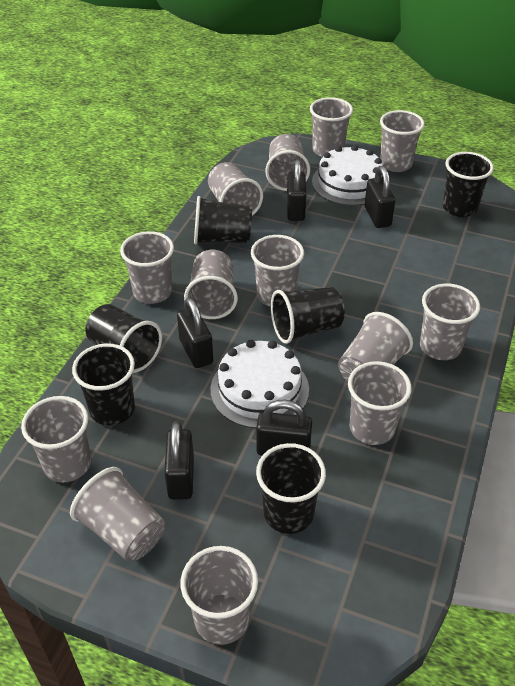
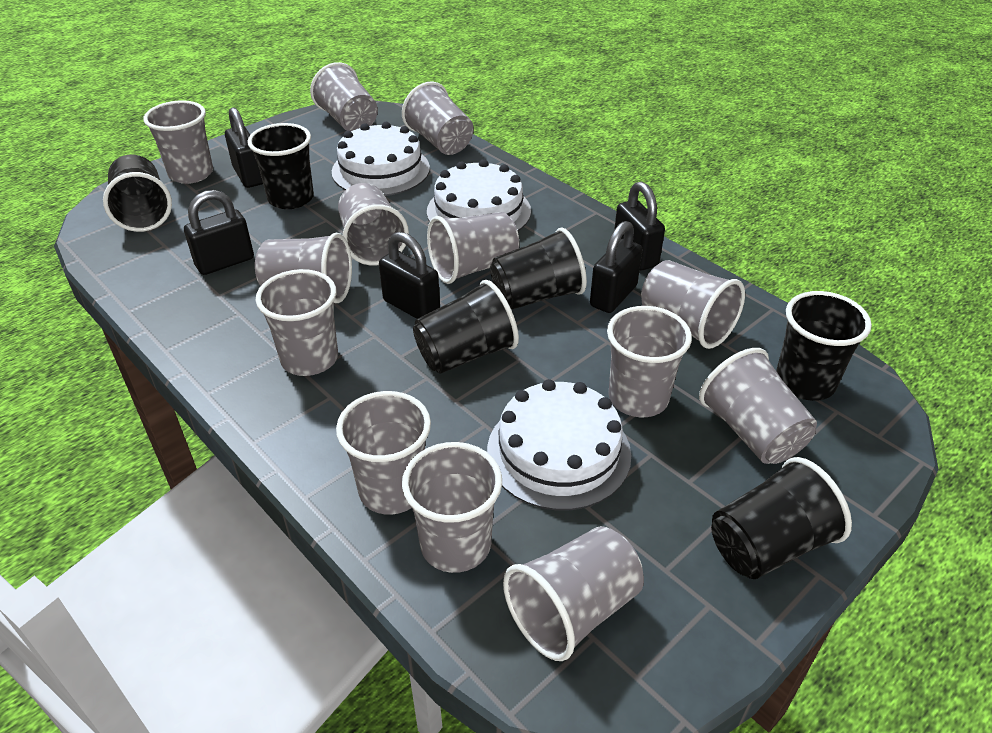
white cake: [210,340,309,428] [312,145,383,206] = 2 -> [332,122,430,196] [427,159,531,231] [487,379,631,511] = 3

